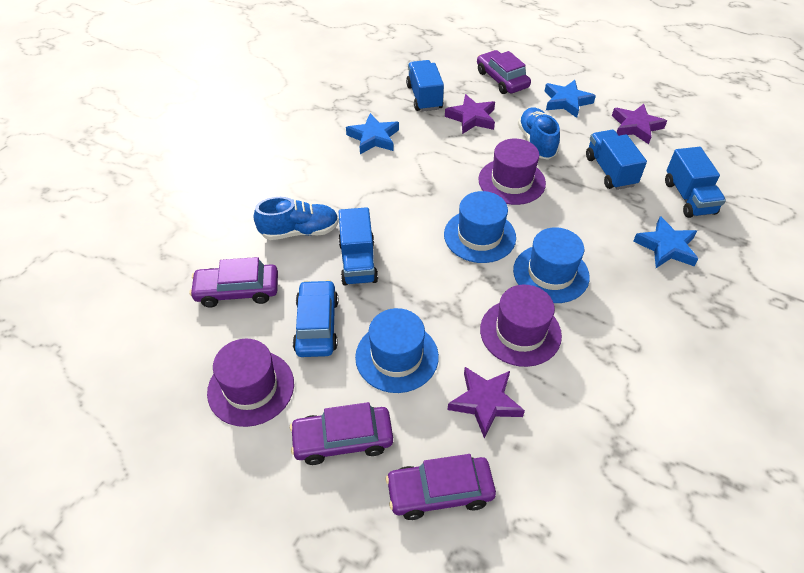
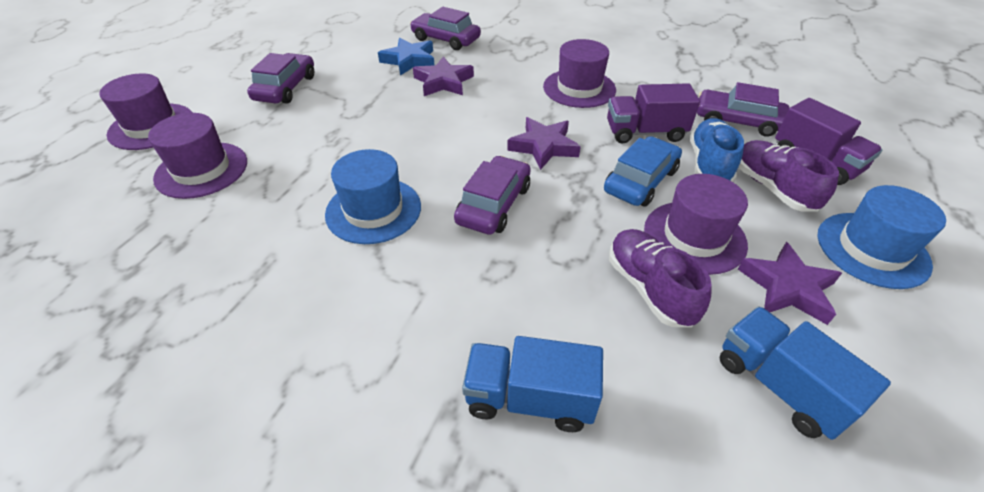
blue hat: [355,308,439,393] [444,191,516,263] [513,227,590,303] = 3 -> [325,149,421,244] [817,185,946,289] = 2
blue shoe: [254,197,339,240] [518,107,560,160] = 2 -> [690,118,744,182] = 1
blue star: [346,113,399,154] [544,80,596,118] [633,216,698,268] = 3 -> [378,38,434,76] = 1
blue truck: [338,207,378,286] [406,60,444,111] [586,130,647,190] [665,147,726,218] = 4 -> [462,336,603,432] [720,307,891,440] = 2
purple hat: [207,339,294,427] [478,139,546,205] [480,285,562,367] = 3 -> [99,73,193,150] [148,113,247,199] [543,39,616,108] [644,174,748,275] = 4
purple shoe: none = 0 -> [609,229,712,327] [738,140,839,212] = 2
purple truck: none = 0 -> [607,83,700,144] [775,98,882,185] = 2

